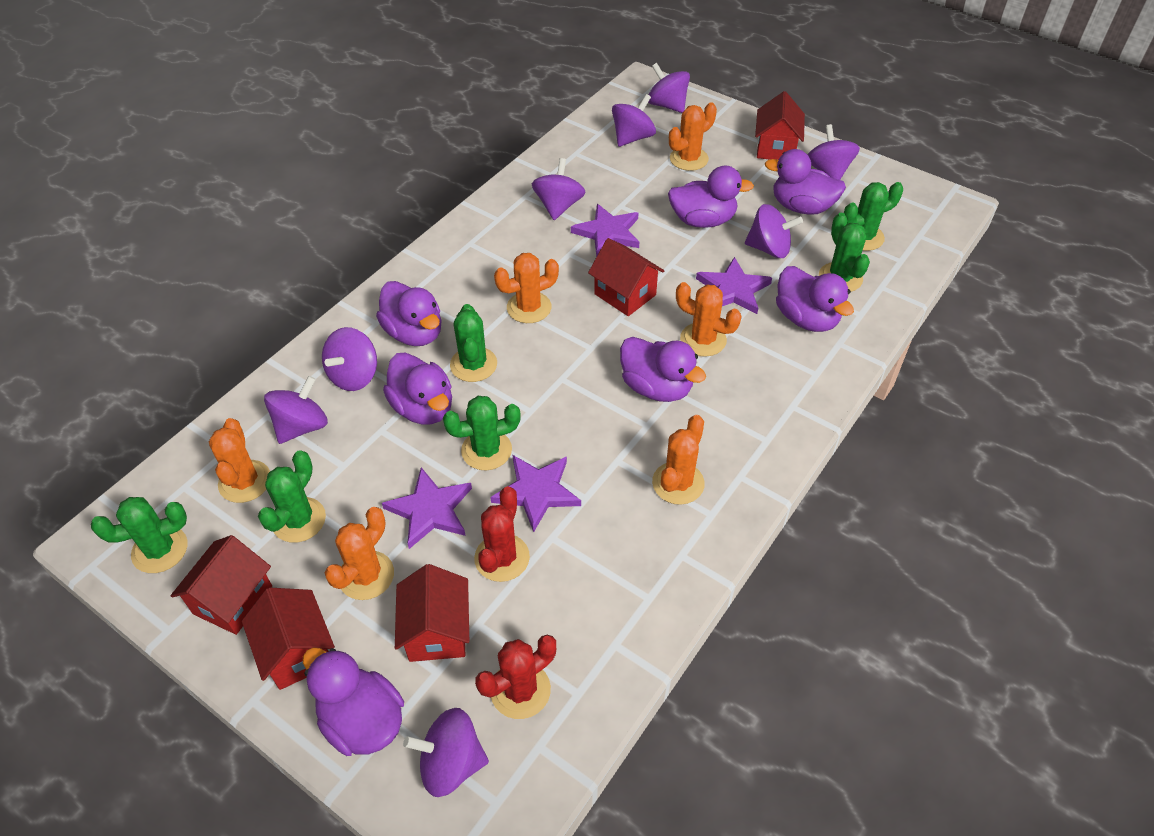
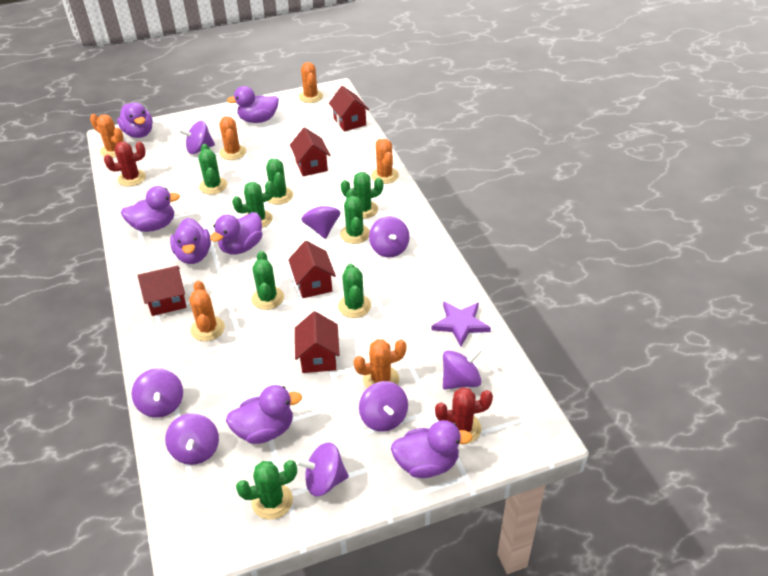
green cactus: [91,497,187,573] [258,450,326,543] [443,396,521,470] [450,304,497,382] [819,213,870,292] [844,182,903,251] = 6 -> [198,144,227,194] [232,181,275,228] [236,460,297,520] [251,251,284,310] [266,158,293,205] [338,263,371,318] [340,189,370,244] [341,172,383,219] = 8
purple star: [382,467,472,549] [490,455,581,532] [571,204,639,257] [696,257,772,314] = 4 -> [432,301,491,346] = 1

